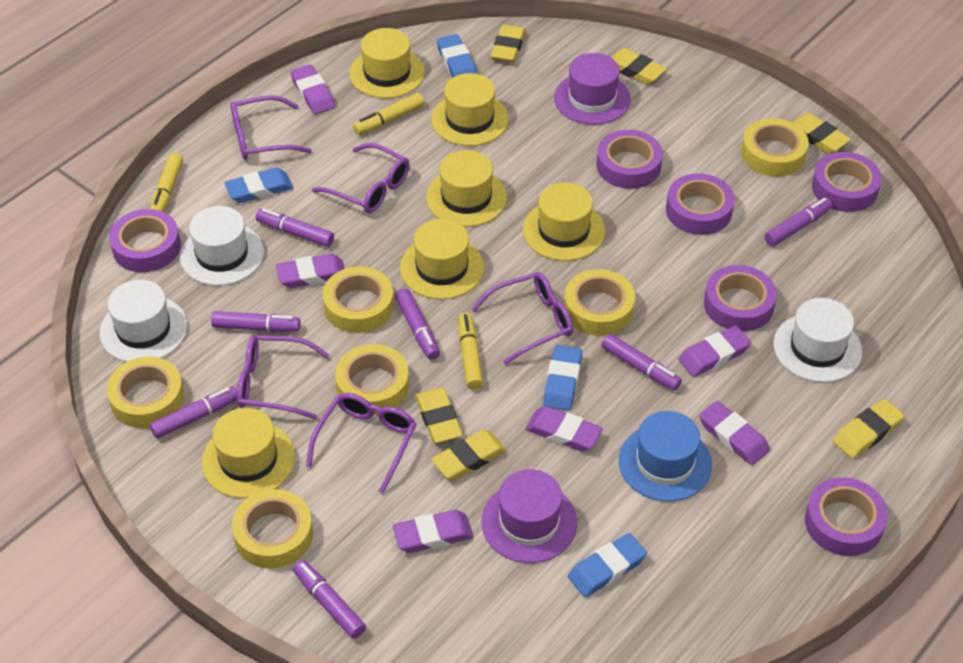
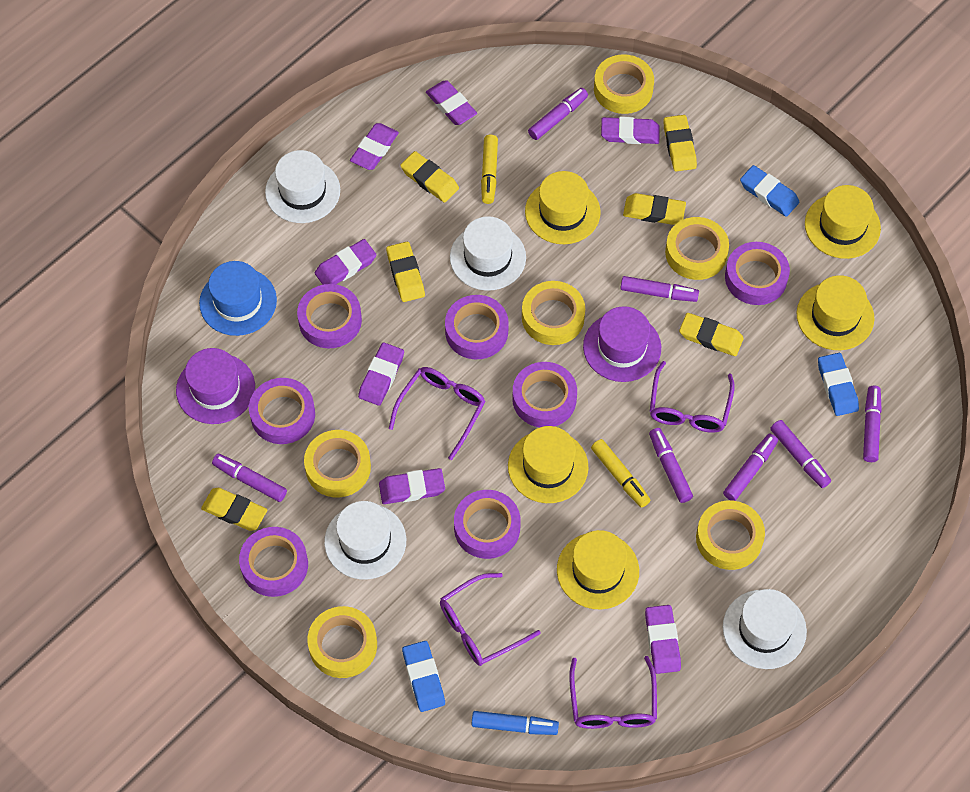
blue eraser: [225,168,293,203] [437,34,477,77] [543,345,582,411] [568,533,647,597] = 4 -> [402,641,445,712] [740,165,799,217] [818,353,859,416] = 3
blue marker: none = 0 -> [471,711,559,735] = 1
purple eraser: [276,254,345,288] [290,64,335,114] [393,510,473,553] [526,406,603,452] [679,326,751,377] [699,401,770,465] = 6 -> [315,239,376,285] [350,123,399,170] [358,342,404,406] [379,468,445,504] [426,80,477,125] [601,117,660,144] [645,605,681,674] = 7
purple glasses: [230,95,312,160] [237,335,330,419] [306,393,416,493] [312,143,410,213] [472,272,573,365] = 5 -> [389,367,486,460] [440,573,540,666] [569,656,657,729] [650,361,735,433] = 4
purple tape: [109,209,181,272] [597,130,663,189] [666,173,735,235] [704,265,777,331] [805,477,888,556] [812,152,882,212] = 6 -> [239,527,308,597] [249,378,315,444] [297,284,362,348] [445,295,509,359] [454,490,521,559] [512,362,577,428] [725,242,790,305] = 7
white hat: [99,280,187,362] [180,206,264,286] [773,298,862,382] = 3 -> [265,150,340,223] [324,501,406,579] [450,216,526,291] [723,589,807,669] = 4
yellow hat: [202,408,295,498] [349,28,425,98] [400,219,484,299] [426,150,507,227] [431,73,509,146] [523,182,605,261] = 6 -> [508,426,588,503] [525,171,601,244] [557,530,639,609] [797,275,875,350] [805,185,881,259] = 5
yellow marker: [150,153,183,212] [353,93,424,135] [458,313,483,390] = 3 -> [481,135,498,204] [591,439,650,508] = 2

